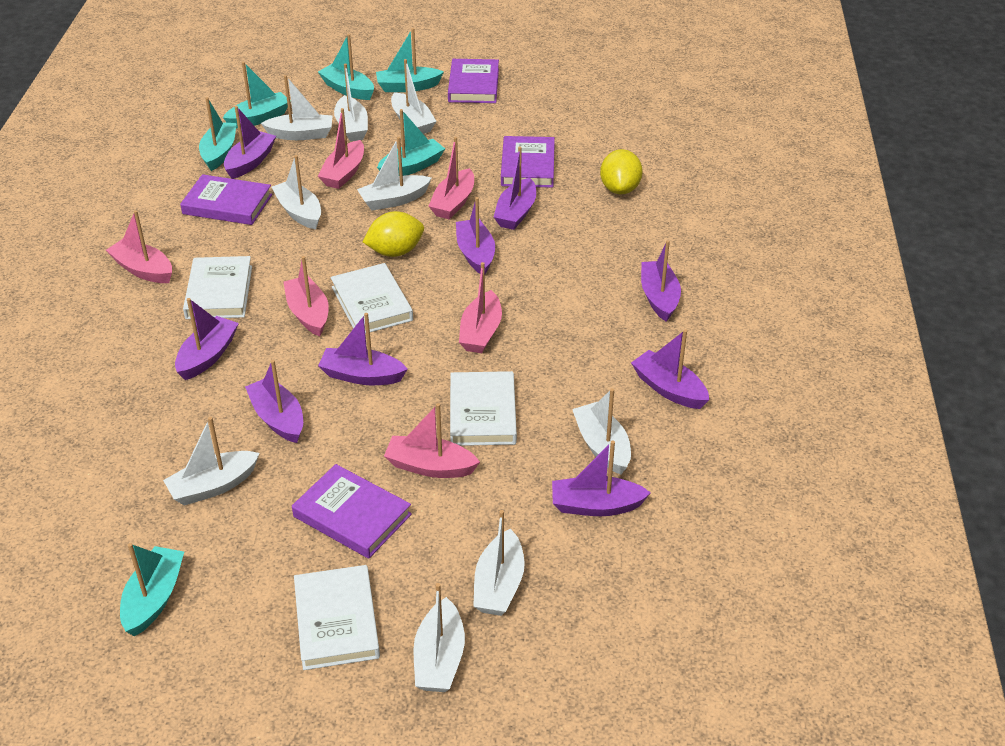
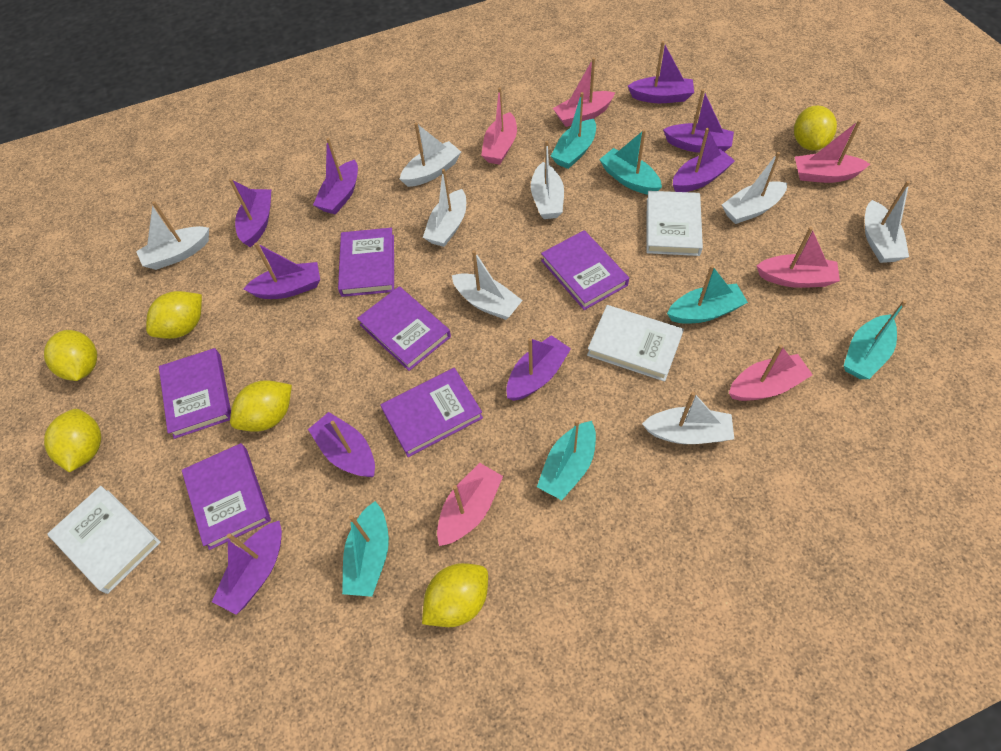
purple book: [180,174,272,225] [292,464,412,559] [448,59,499,103] [501,136,555,188] = 4 -> [159,348,231,439] [182,443,271,550] [338,228,394,297] [357,286,451,371] [381,368,483,457] [541,230,629,310] = 6
white boat: [163,417,259,506] [261,75,333,140] [272,155,321,229] [334,64,368,142] [357,137,432,211] [391,59,437,134] [413,583,465,692] [473,510,525,616] [572,388,631,475] = 9 -> [136,201,209,270] [400,122,461,187] [423,169,466,247] [452,250,523,320] [531,141,564,219] [642,392,734,444] [722,152,787,224] [865,181,910,263] = 8
white book: [183,256,252,319] [294,565,380,670] [331,263,413,334] [450,371,517,446] = 4 -> [47,486,161,594] [587,305,684,381] [646,191,703,256] = 3
yellow lemon: [363,211,424,257] [600,149,643,194] = 2 -> [44,330,97,381] [44,409,101,473] [146,291,202,339] [230,380,292,432] [422,563,488,627] [794,105,837,150] = 6

